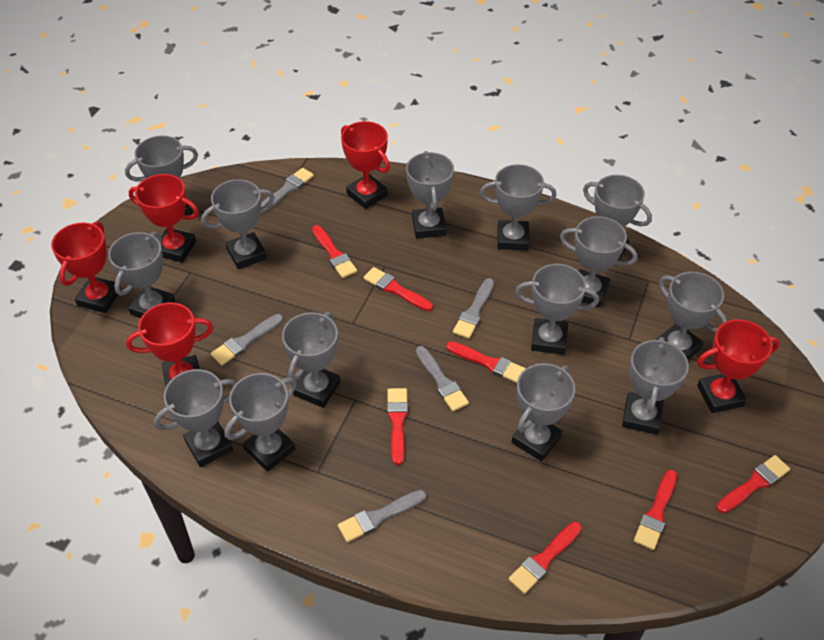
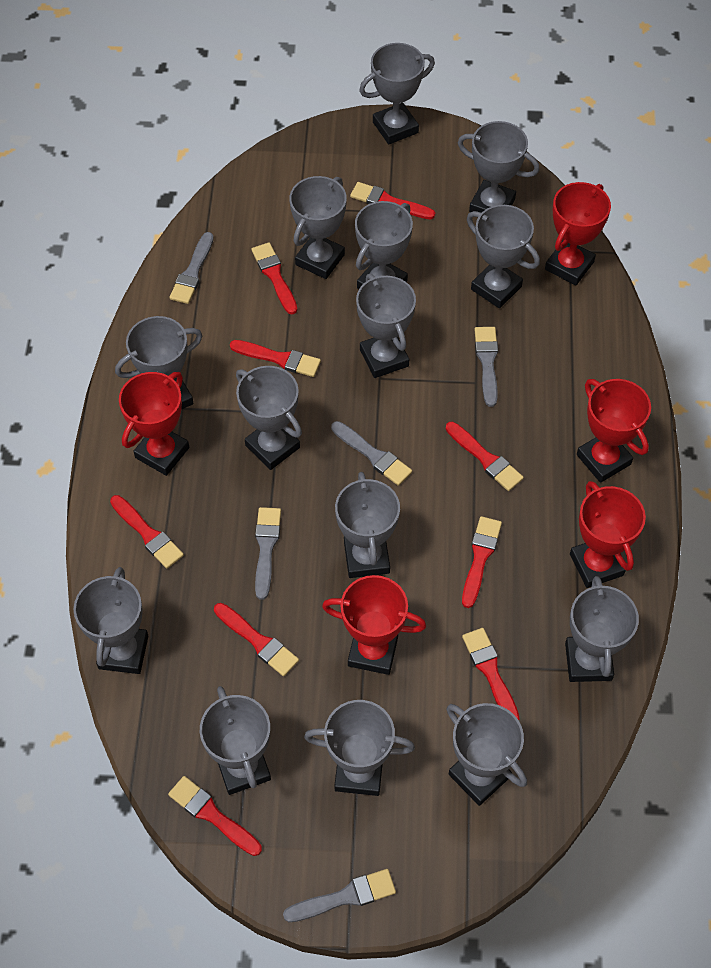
red brush: [312,225,357,278] [363,267,433,311] [387,388,408,465] [446,341,526,383] [509,522,582,594] [634,470,677,550] [717,455,790,513] = 7 -> [110,495,184,569] [168,776,262,856] [214,603,299,676] [230,340,321,377] [251,242,297,314] [350,182,435,219] [446,422,524,491] [462,516,502,608] [462,628,520,720] = 9

